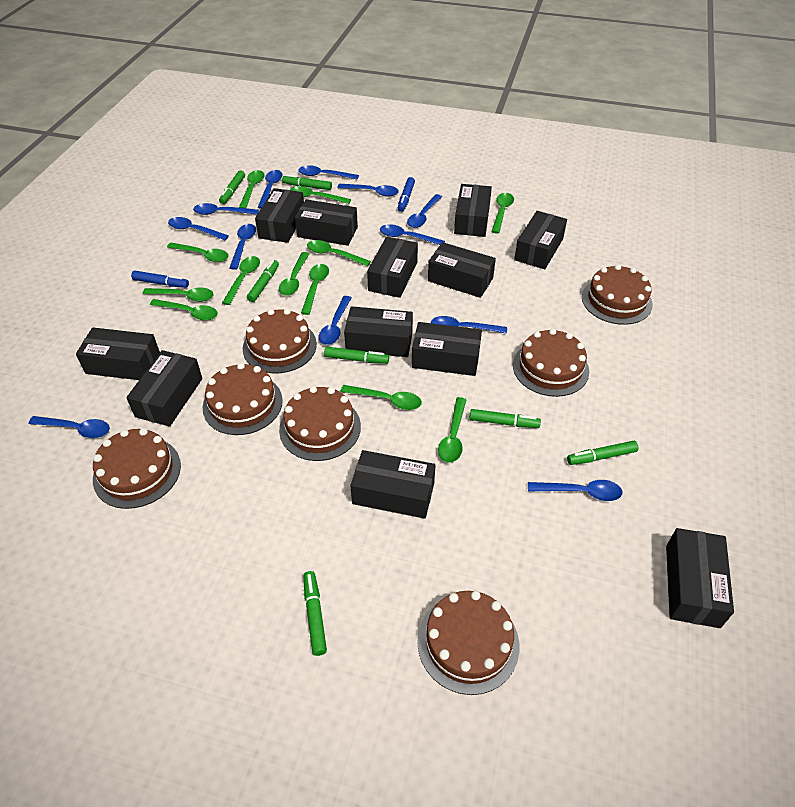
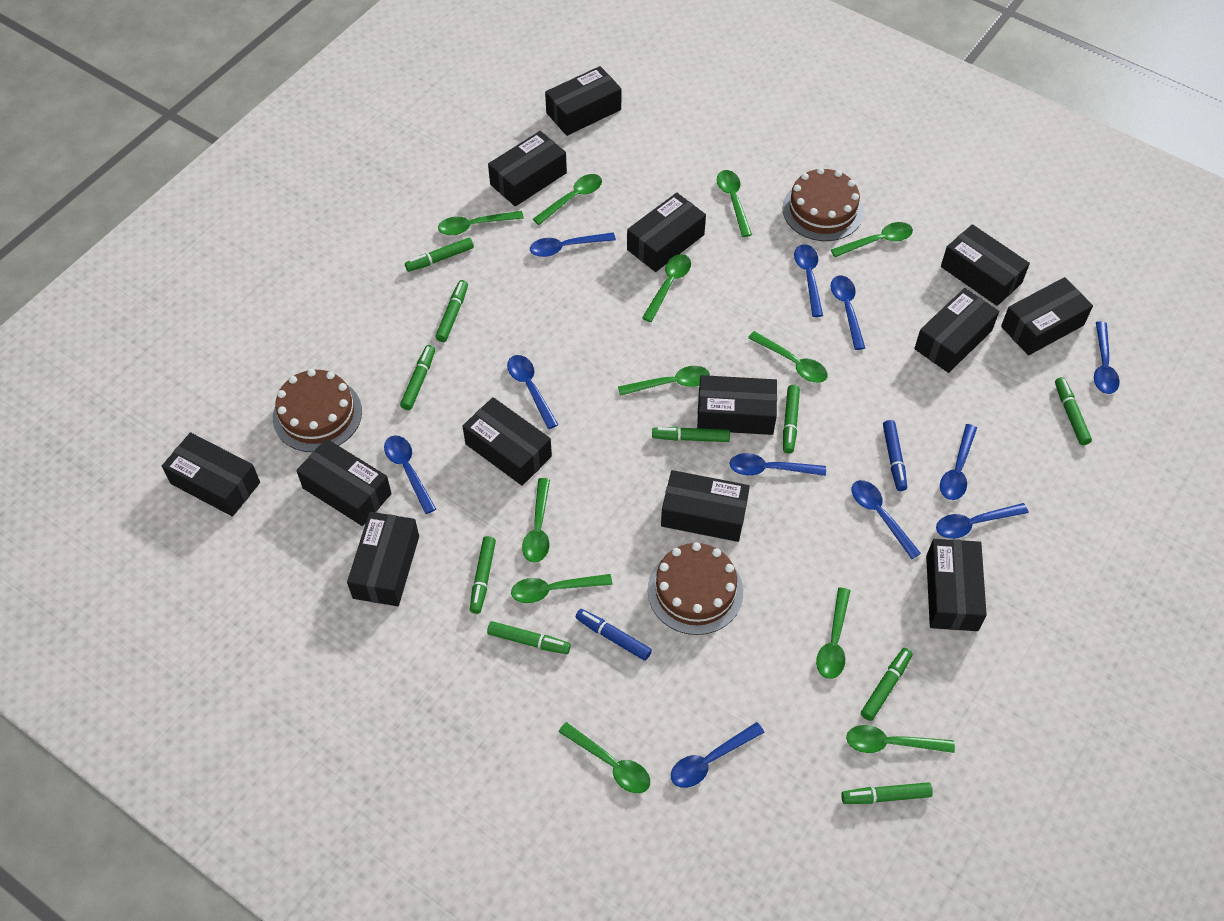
black box: [76,328,160,380] [126,350,202,427] [255,188,304,243] [295,199,358,246] [344,306,413,357] [350,450,436,519] [367,237,418,298] [412,322,482,376] [428,242,496,298] [454,184,492,237] [514,211,567,269] [666,528,734,628] = 12 -> [162,432,260,517] [296,439,392,526] [347,512,419,606] [463,397,552,486] [488,131,567,206] [545,66,621,136] [627,193,706,272] [661,470,750,542] [697,375,777,435] [914,288,999,373] [926,539,987,631] [941,224,1030,306] [1001,277,1093,355] = 13
blue spoon: [28,416,110,438] [168,217,229,240] [193,203,259,215] [229,224,256,270] [258,170,282,209] [298,165,359,180] [319,296,351,345] [337,184,399,197] [380,224,445,245] [407,194,442,228] [431,316,507,334] [528,480,623,501] = 12 -> [384,435,436,514] [507,355,558,429] [530,232,616,257] [671,722,765,788] [729,453,826,476] [794,244,823,317] [831,275,865,350] [851,480,921,559] [936,503,1029,539] [940,424,977,500] [1094,321,1120,394] = 11
brown cake: [93,428,181,509] [203,363,283,435] [243,309,317,373] [279,386,361,461] [417,591,519,695] [513,329,589,397] [582,264,653,325] = 7 -> [273,369,362,452] [648,542,743,635] [782,168,864,241] = 3
green marker: [219,170,245,204] [247,260,279,302] [282,175,332,190] [303,571,327,656] [324,347,389,364] [469,409,541,428] [567,441,639,465] = 7 -> [400,345,435,410] [405,238,474,272] [435,280,468,342] [470,536,496,614] [487,621,571,654] [652,427,730,442] [783,385,800,454] [841,782,933,804] [861,648,913,721] [1055,377,1092,445] = 10

